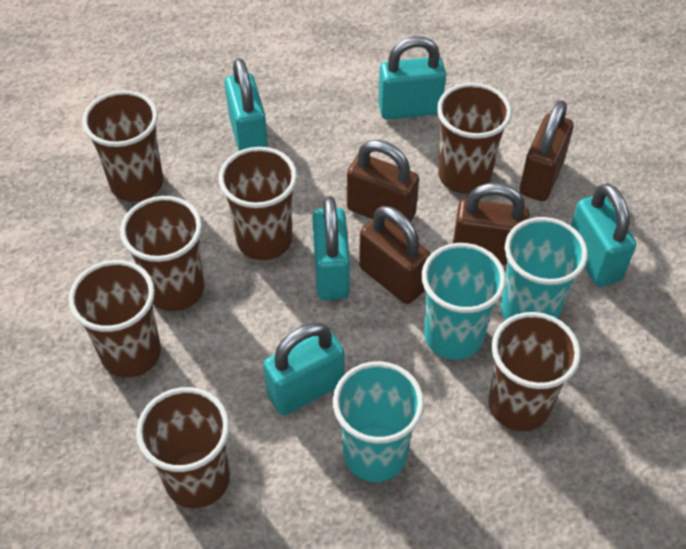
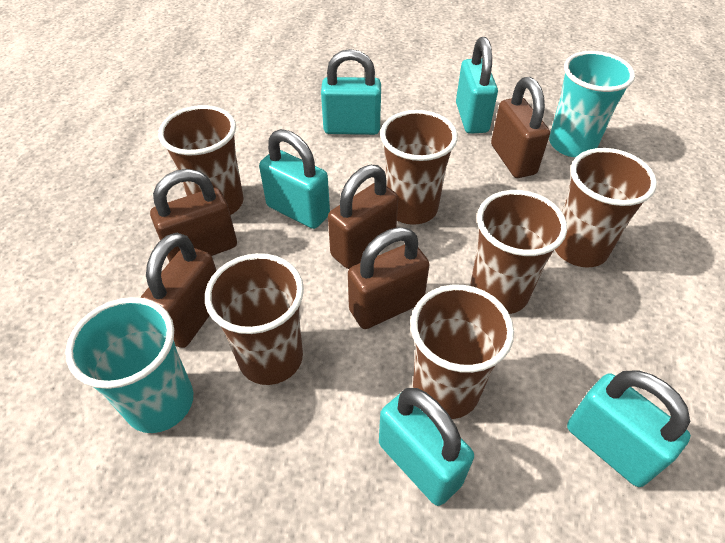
brown cup: [69,260,161,378] [82,90,163,202] [120,196,204,311] [136,387,230,508] [219,147,297,260] [437,83,512,194] [488,312,581,431] = 7 -> [158,105,244,215] [205,253,304,385] [380,110,458,225] [410,285,514,419] [470,190,567,314] [555,148,657,268] = 6
brown padlock: [347,140,419,227] [359,206,430,304] [453,183,530,265] [520,100,573,201] = 4 -> [141,233,217,348] [150,169,237,262] [328,165,398,269] [348,227,430,329] [491,77,550,178] = 5
turquoise cup: [333,361,424,482] [422,243,506,360] [501,217,588,320] = 3 -> [65,297,193,433] [549,51,635,157] = 2

